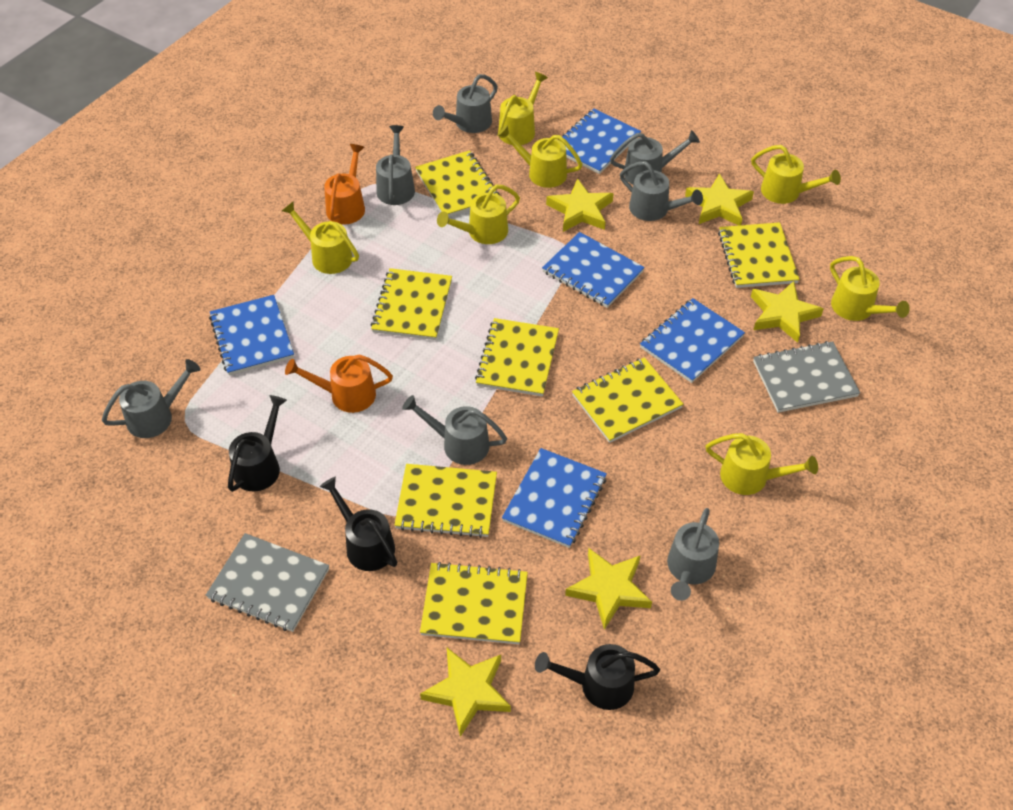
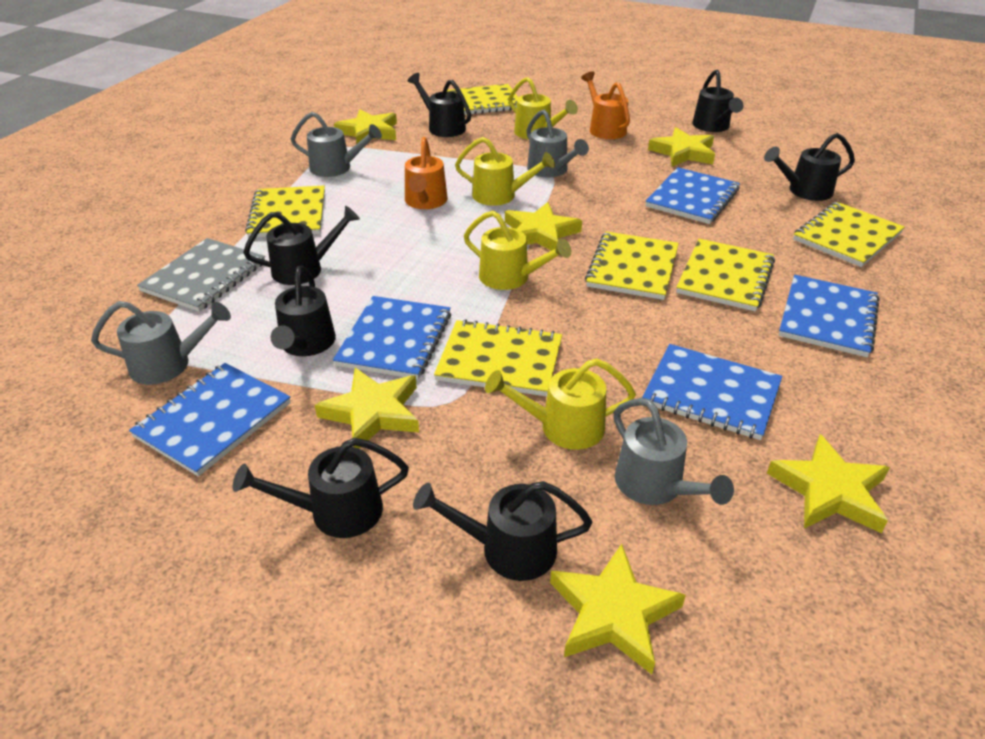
black watering can: [228,395,287,492] [320,477,397,571] [535,644,660,710] = 3 -> [233,438,409,538] [243,206,360,285] [271,266,336,356] [407,73,471,137] [413,481,592,581] [692,69,743,132] [764,133,855,201] = 7
grey notebook: [206,533,329,632] [753,341,860,413] = 2 -> [137,238,265,312] = 1
grey watering can: [102,359,201,438] [376,125,415,205] [402,395,507,465] [433,74,498,133] [610,130,700,184] [620,161,703,221] [667,508,719,601] = 7 -> [91,301,231,385] [291,112,382,177] [527,110,589,177] [614,398,734,505] = 4
yellow notebook: [371,268,452,340] [394,464,497,538] [415,150,499,217] [420,562,528,644] [475,318,559,397] [572,357,683,443] [718,222,800,288] = 7 -> [245,186,325,238] [434,319,562,396] [447,84,518,115] [585,231,679,300] [676,239,775,311] [793,202,905,267] = 6
yellow star: [420,648,511,737] [546,178,614,232] [565,548,652,630] [685,173,754,226] [751,281,823,343] = 5 -> [315,368,419,449] [334,110,397,143] [505,202,582,251] [550,544,686,674] [648,127,715,167] [767,434,890,533] = 6
yellow watering can: [282,202,359,274] [437,184,520,244] [497,125,583,188] [498,72,548,145] [705,433,818,495] [751,145,841,204] [830,256,910,321] = 7 -> [455,137,555,206] [464,211,571,290] [485,359,636,450] [508,77,578,139] = 4

